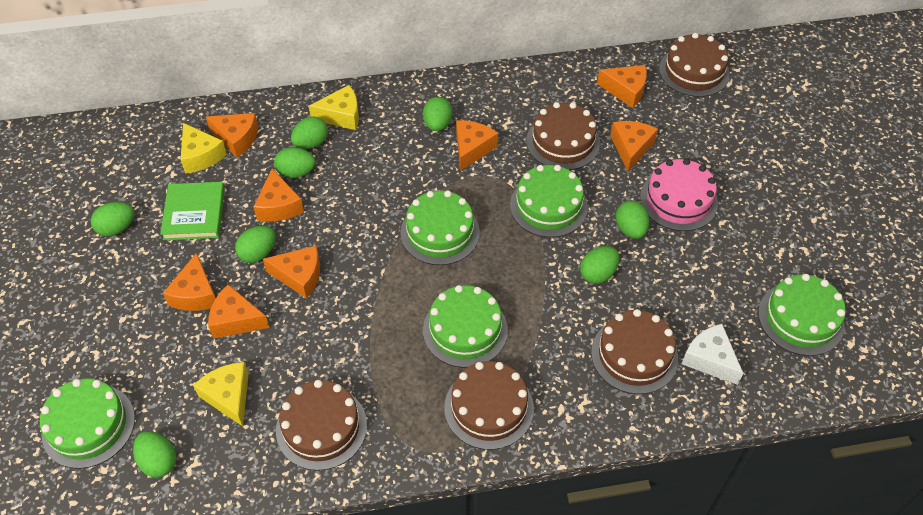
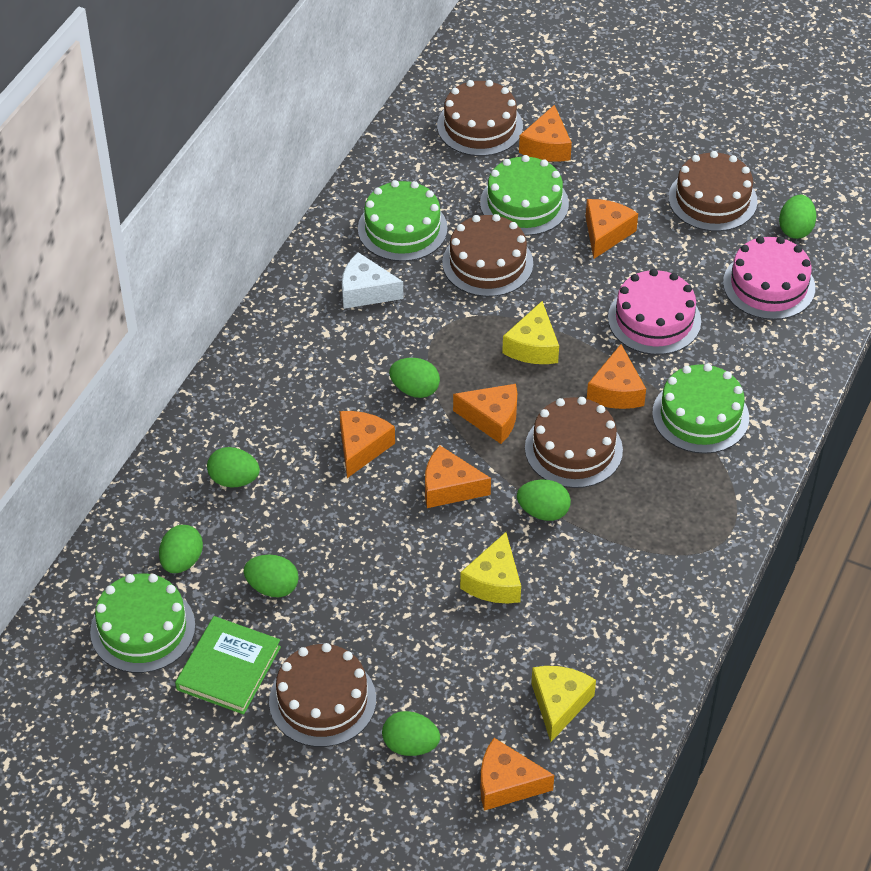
green cake: [40,378,135,469] [401,190,480,265] [423,285,508,368] [510,165,588,237] [758,274,846,356] = 5 -> [90,574,195,673] [358,180,448,261] [480,155,569,236] [652,364,749,454] = 4
green egg: [91,202,134,236] [133,431,176,478] [235,226,276,263] [274,147,315,178] [291,117,328,149] [423,97,452,131] [580,246,619,284] [616,201,649,239] = 8 -> [159,525,203,573] [207,447,260,488] [243,555,299,597] [382,711,440,756] [389,358,440,398] [517,479,571,521] [779,195,816,239] = 7
orange cheese: [163,253,216,311] [206,113,258,158] [208,284,270,339] [253,168,304,222] [263,246,320,299] [456,120,498,171] [597,65,647,108] [610,121,658,171] = 8 -> [340,411,395,478] [425,446,491,508] [453,384,517,444] [480,738,554,811] [519,105,572,162] [585,199,638,259] [587,344,646,409] = 7
pink cake: [640,158,718,231] = 1 -> [608,269,701,355] [723,236,815,320] = 2

